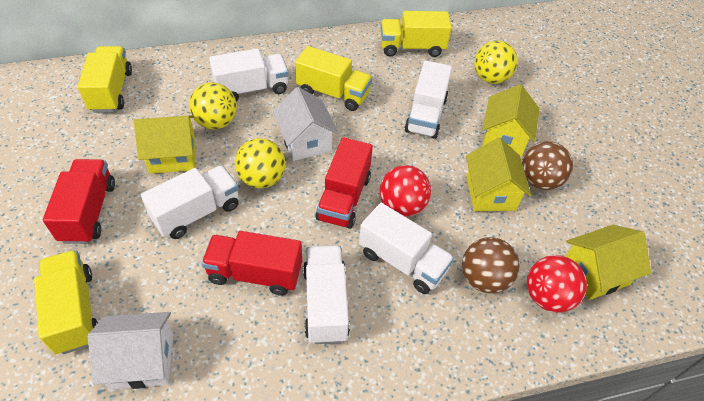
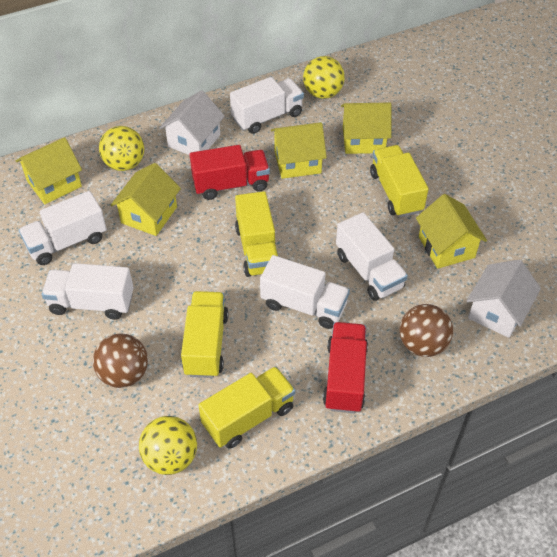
red ball: [380,165,431,216] [527,255,587,313] = 2 -> none = 0
red truck: [43,159,115,244] [201,231,302,296] [316,137,373,229] = 3 -> [190,145,270,200] [323,322,368,413] = 2
yellow house: [134,115,196,174] [466,138,531,211] [482,84,540,156] [565,225,651,300] = 4 -> [16,137,82,204] [111,163,181,236] [271,122,327,179] [341,103,391,154] [416,194,487,269] = 5

